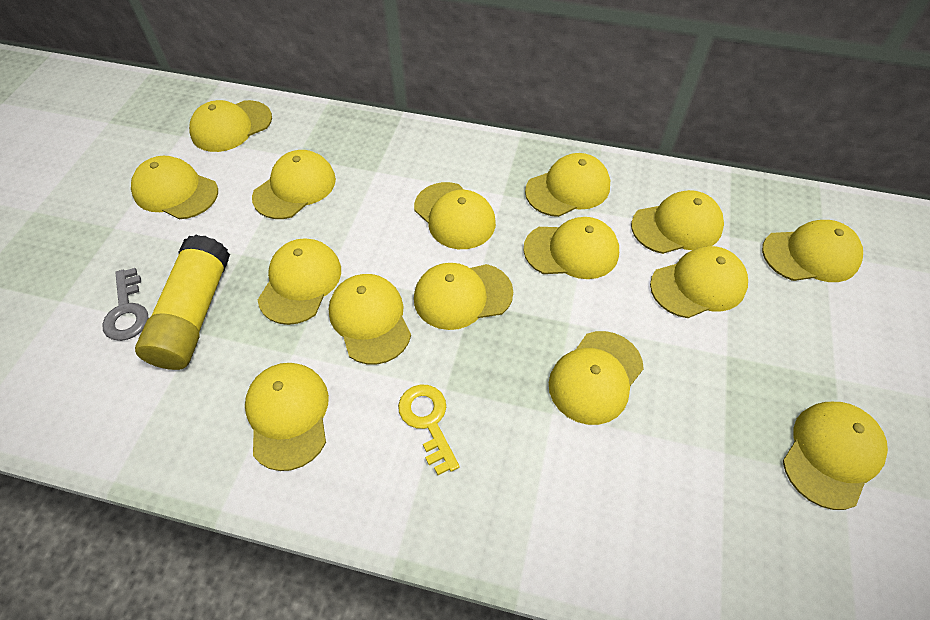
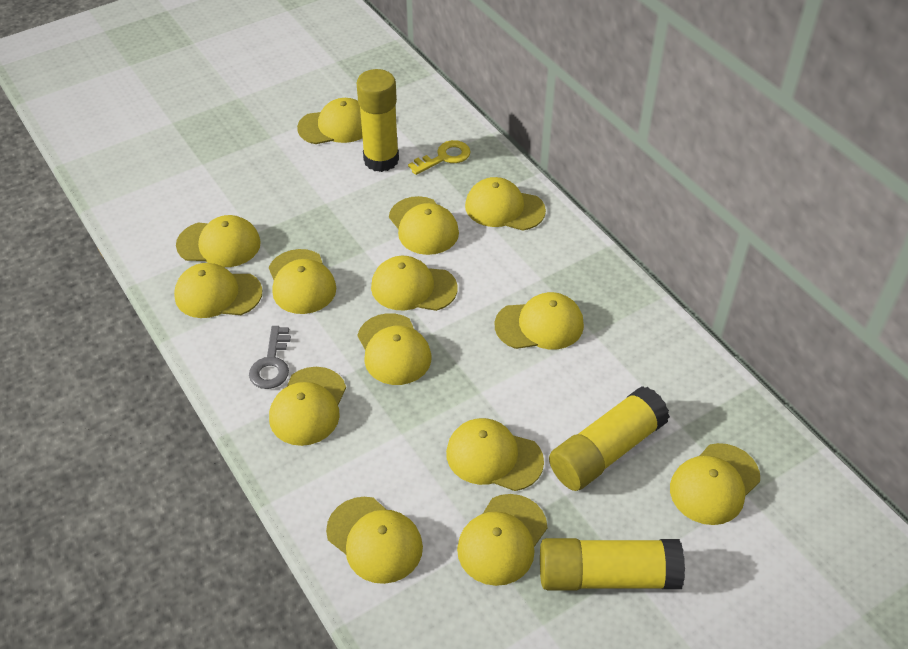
yellow cap: [131,156,218,219] [189,100,272,152] [245,363,329,471] [252,150,336,219] [258,238,341,325] [329,274,411,365] [414,182,496,249] [414,263,513,330] [523,217,619,279] [525,153,610,217] [549,331,644,425] [631,190,724,254] [650,246,748,318] [762,220,863,282] [783,402,888,510] = 15 -> [174,263,262,318] [176,215,261,267] [269,249,336,314] [269,367,346,446] [297,98,363,144] [326,497,423,584] [358,313,431,385] [371,256,458,311] [389,196,459,255] [446,418,544,491] [457,494,547,586] [465,177,546,231] [495,292,584,349] [670,443,760,525] = 14
yellow glue stick: [135,235,230,370] = 1 -> [357,69,399,172] [540,538,685,591] [549,386,670,491] = 3

